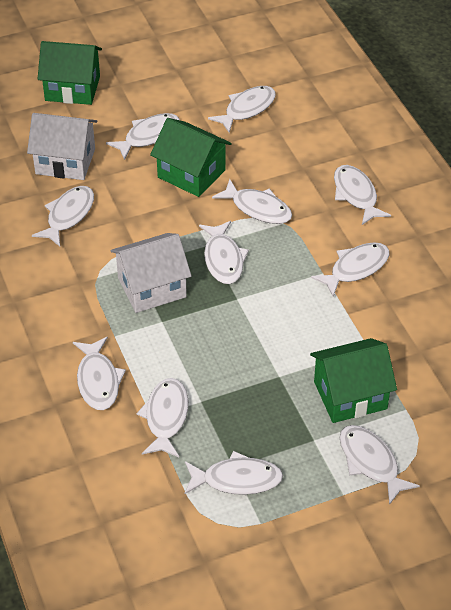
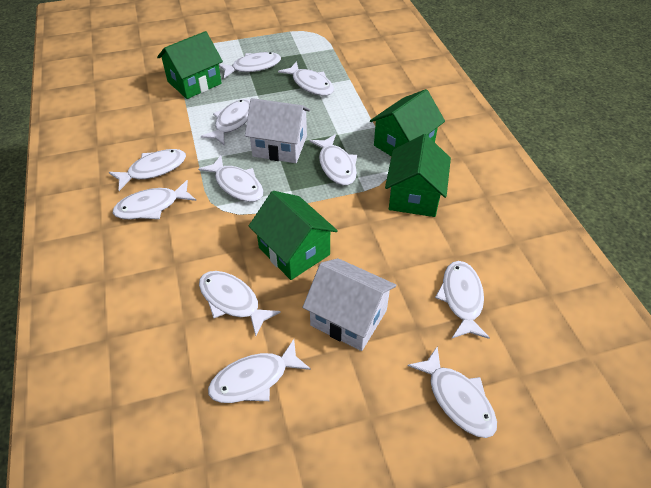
green house: [38,41,102,105] [150,118,232,197] [310,338,397,423] = 3 -> [157,31,223,99] [249,191,338,280] [370,89,445,156] [385,134,451,217] = 4

